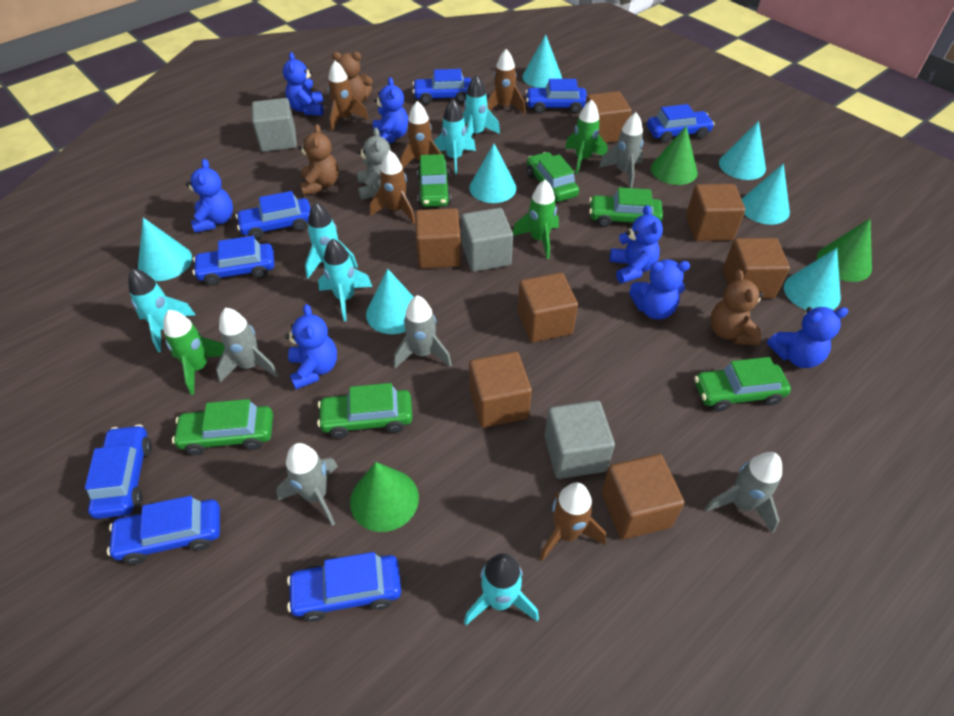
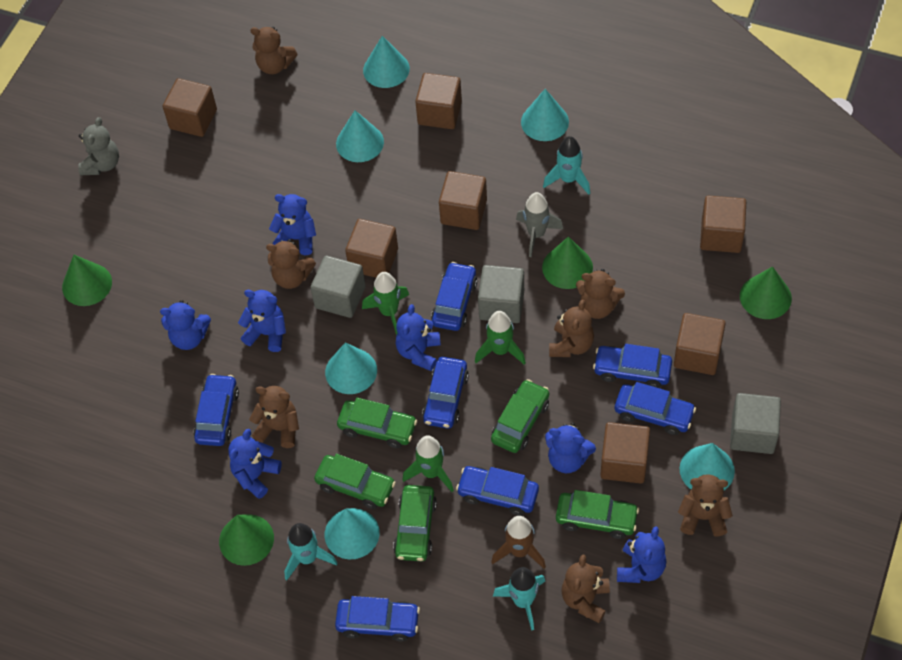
blue car: [85,424,152,519] [107,496,220,565] [192,236,274,286] [235,191,311,240] [287,552,401,622] [412,69,471,104] [526,79,587,114] [647,104,715,143] = 8 -> [193,374,239,446] [335,596,420,642] [422,357,469,429] [431,262,477,331] [456,466,539,516] [593,344,672,388] [615,382,696,435] = 7
brown rocket: [328,60,369,132] [370,150,415,224] [400,101,442,168] [487,49,525,114] [539,482,606,561] = 5 -> [491,516,546,569] = 1
brown teddy bear: [299,124,339,195] [332,52,373,102] [710,270,763,346] = 3 -> [249,386,299,448] [250,27,297,74] [266,239,316,289] [549,299,594,357] [561,555,610,623] [576,269,625,319] [678,474,733,537] = 7
green car: [172,399,273,455] [317,383,413,439] [417,154,451,207] [527,152,579,202] [589,187,663,227] [694,357,791,412] = 6 -> [314,454,396,509] [337,398,417,448] [393,485,437,561] [491,379,549,453] [556,490,639,539] = 5
green cone: [350,462,419,532] [651,126,698,185] [817,218,872,282] = 3 -> [62,255,112,306] [219,514,274,566] [542,236,593,289] [740,266,792,319] = 4
grey rocket: [216,308,279,383] [276,443,338,526] [394,295,452,368] [599,112,643,188] [705,452,782,533] = 5 -> [516,192,563,257] = 1
turquoise cone: [138,218,192,281] [366,269,413,334] [469,143,517,203] [522,34,562,88] [719,121,766,180] [742,163,790,225] [784,248,841,310] = 7 -> [325,342,377,394] [325,508,380,559] [336,110,384,162] [363,36,410,88] [521,89,569,141] [680,443,735,490] = 6
turquoise rocket: [128,268,195,352] [305,202,358,278] [318,239,372,321] [434,99,476,174] [463,75,500,137] [464,553,539,625] = 6 -> [284,523,337,580] [493,567,545,631] [543,136,590,194] = 3

